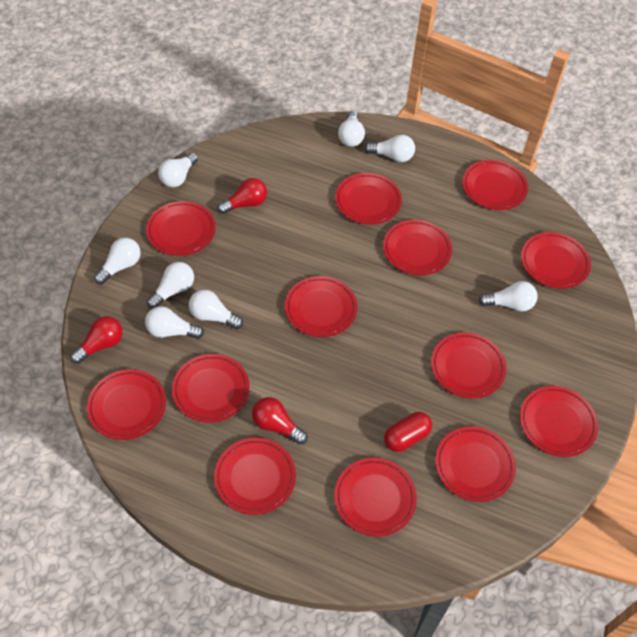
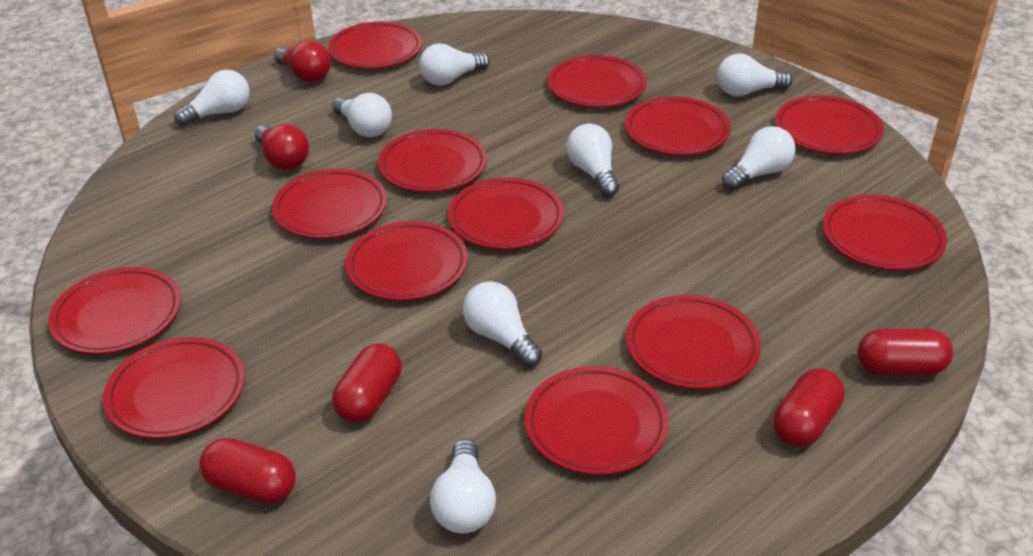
red capsule: [384,412,432,452] = 1 -> [199,438,296,504] [332,343,402,423] [774,368,845,447] [857,329,953,376] = 4
red light bulb: [70,316,123,364] [217,178,267,214] [252,397,308,445] = 3 -> [255,124,309,170] [274,40,331,82] = 2

